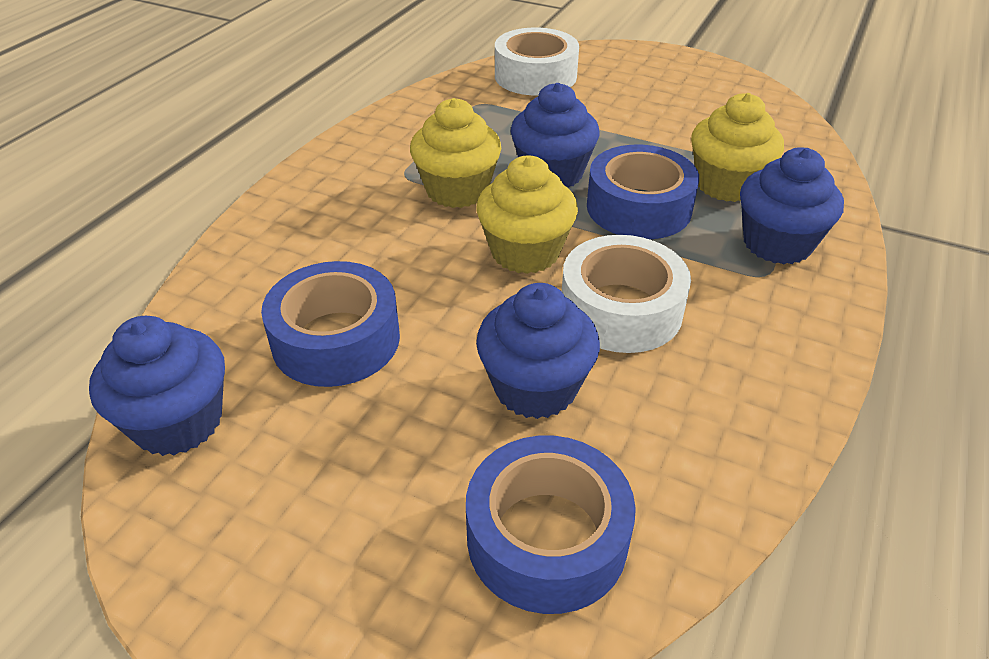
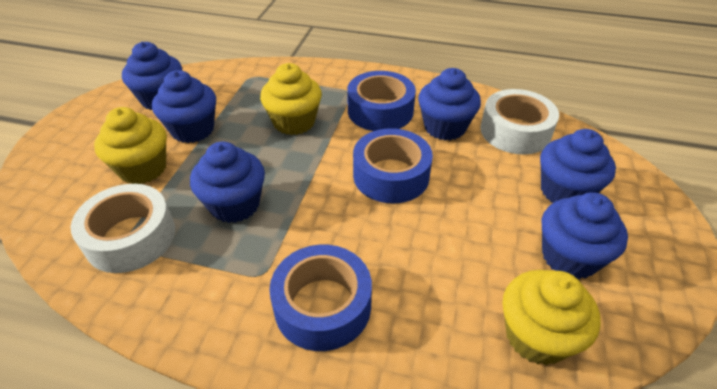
blue cupcake: [89,316,225,456] [476,283,600,419] [511,83,599,188] [740,147,844,265] = 4 -> [122,42,182,110] [152,70,216,143] [190,141,265,223] [418,68,481,141] [540,129,616,203] [542,192,628,279] = 6

